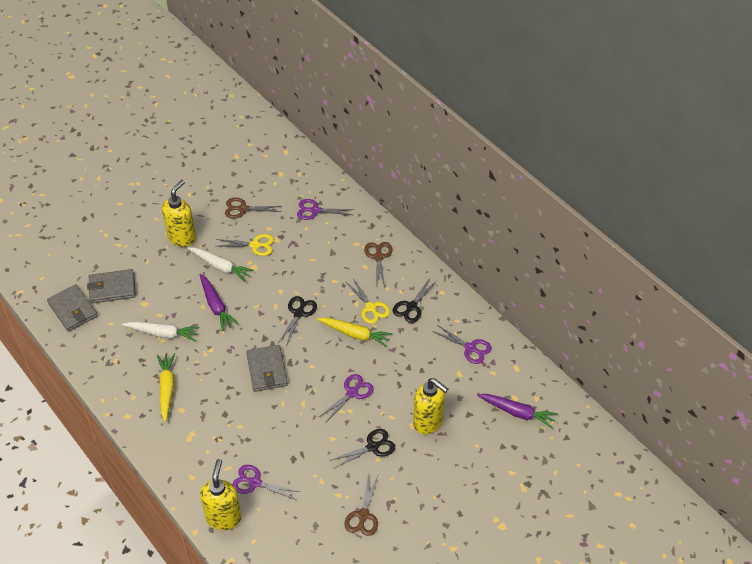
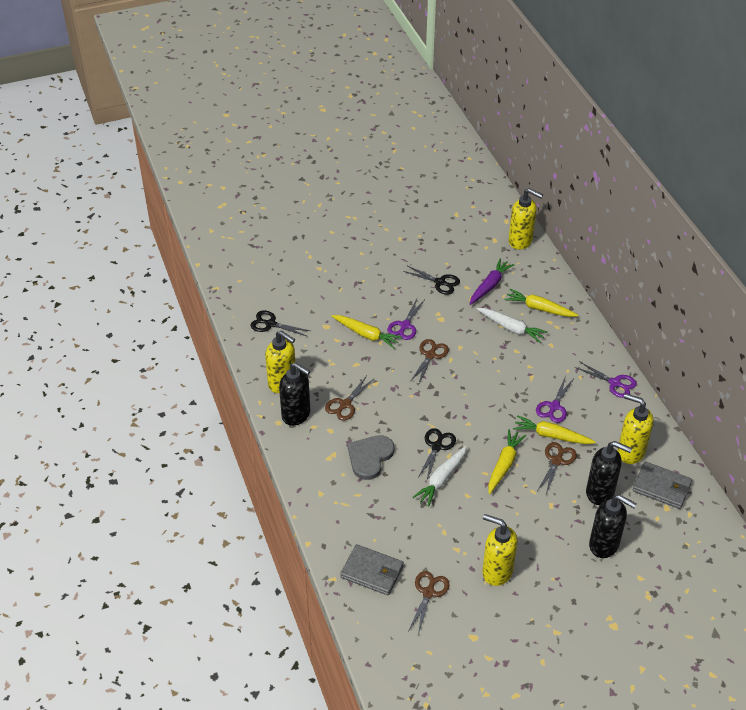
black soap dispenser: none = 0 -> [279,362,310,426] [586,441,632,505] [589,494,637,558] = 3
brown scissors: [225,198,282,219] [344,474,378,536] [364,242,393,288] = 3 -> [325,376,374,421] [409,571,450,635] [410,339,449,385] [537,442,577,494] = 4
grey heart: none = 0 -> [348,435,394,480] = 1
grey wallet: [47,284,98,332] [87,269,136,304] [246,345,288,392] = 3 -> [340,544,404,595] [633,461,692,509] = 2
purple carrot: [200,274,238,331] [477,394,558,429] = 2 -> [470,258,514,305] = 1
purple scissors: [232,465,299,500] [297,199,354,220] [319,374,374,423] [432,325,492,364] = 4 -> [387,299,424,340] [536,376,574,423] [575,361,637,398] = 3
yellow carrot: [157,353,175,422] [317,317,393,348] = 2 -> [332,315,402,349] [488,429,526,494] [505,289,579,317] [513,415,596,444] = 4
yellow scissors: [216,234,274,256] [346,278,390,324] = 2 -> none = 0
yellow soap dispenser: [162,180,196,247] [200,459,241,530] [413,378,448,434] = 3 -> [265,330,295,393] [482,514,518,586] [508,188,543,250] [617,393,654,464] = 4

